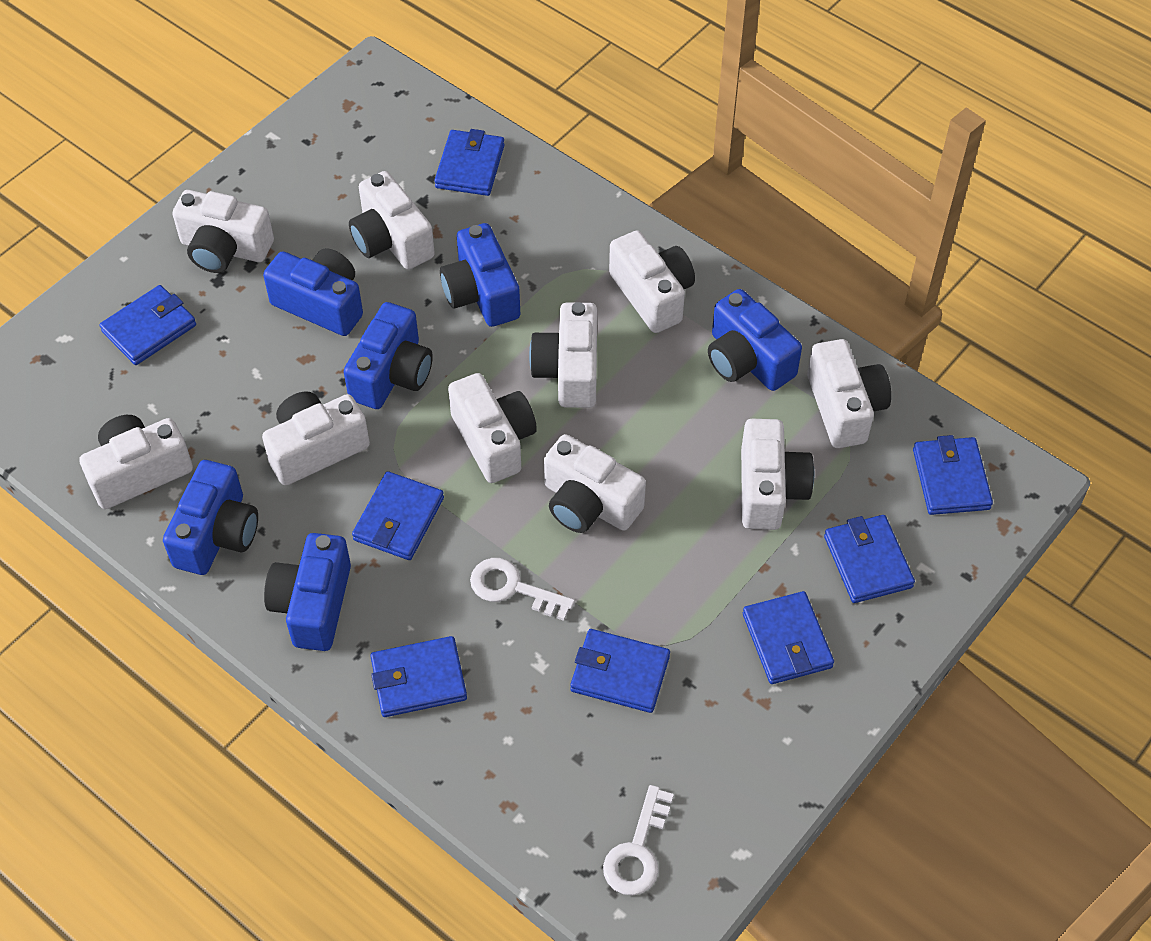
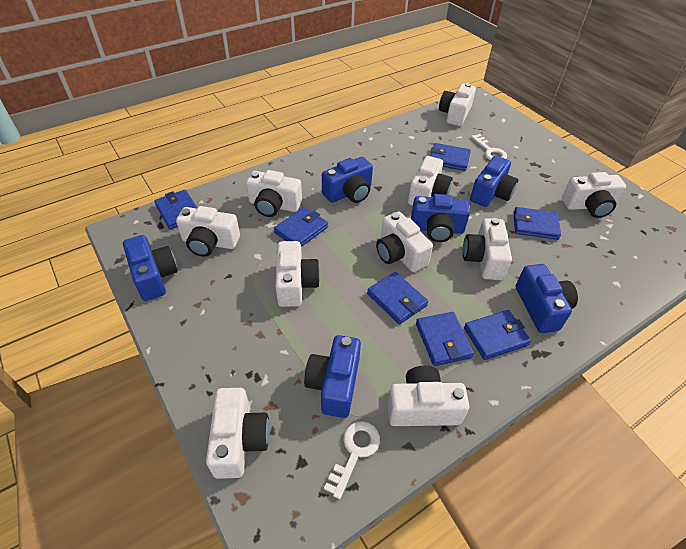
blue wallet: [99,285,196,365] [352,471,444,560] [370,636,467,717] [435,129,505,196] [570,629,670,713] [743,591,834,684] [824,515,915,603] [913,435,993,515] = 8 -> [154,190,198,229] [274,207,328,247] [367,272,428,324] [416,312,474,366] [430,143,471,171] [464,310,531,360] [514,207,561,240] = 7

